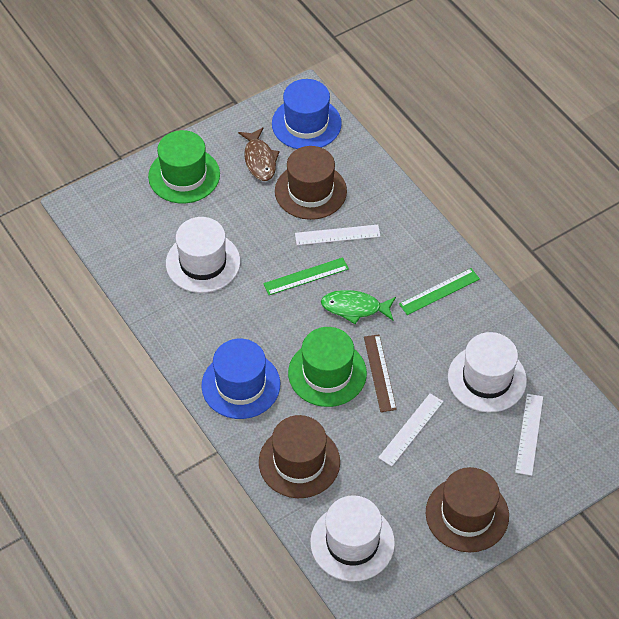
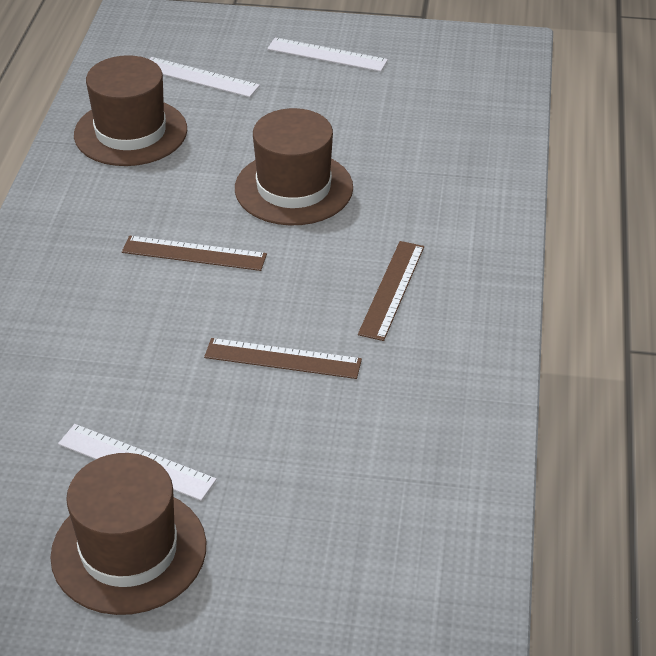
blue hat: [201,339,280,419] [272,79,342,149] = 2 -> none = 0
brown fish: [238,128,279,181] = 1 -> none = 0
brown ruler: [364,334,397,412] = 1 -> [122,236,267,271] [204,338,362,379] [358,241,424,341] = 3
green fish: [321,290,396,324] = 1 -> none = 0
green hat: [148,130,220,204] [288,327,367,407] = 2 -> none = 0
green ruler: [263,257,349,295] [399,268,480,315] = 2 -> none = 0
white hat: [166,217,240,293] [310,495,395,582] [448,332,527,413] = 3 -> none = 0

